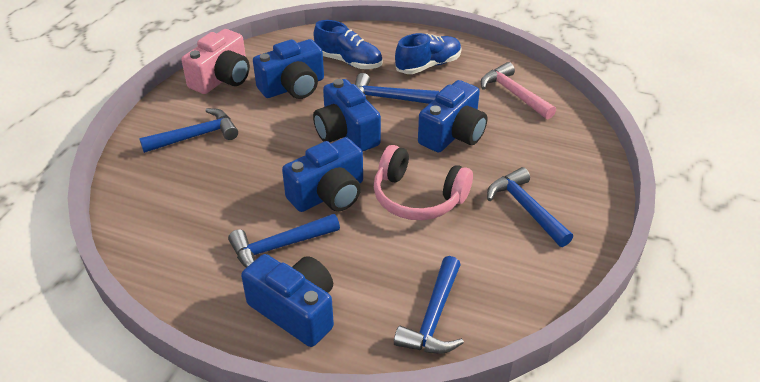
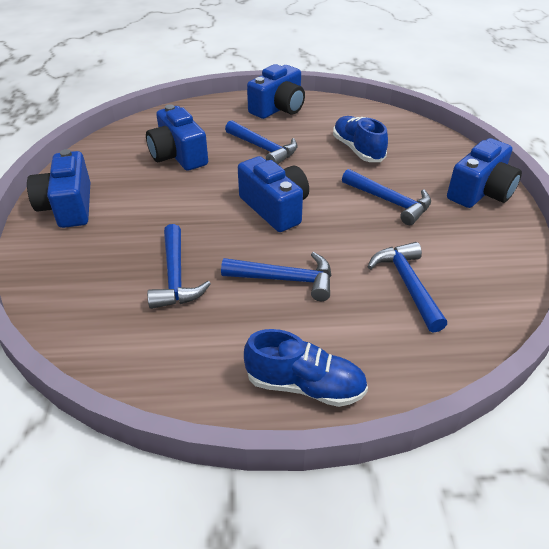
pink camera: [181,29,250,94] = 1 -> none = 0
pink hammer: [481,62,556,119] = 1 -> none = 0
pink headphones: [374,145,473,220] = 1 -> none = 0

